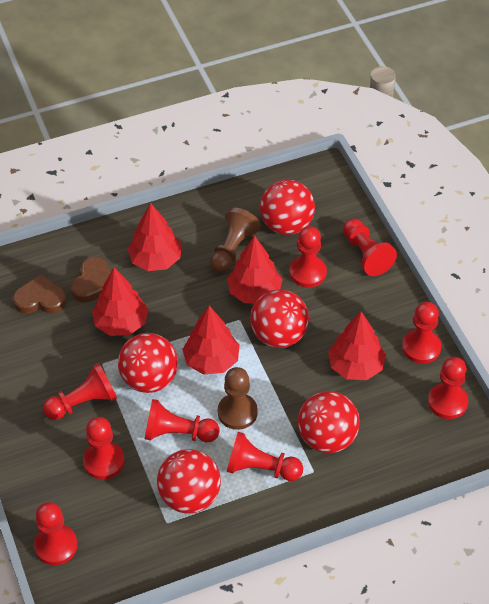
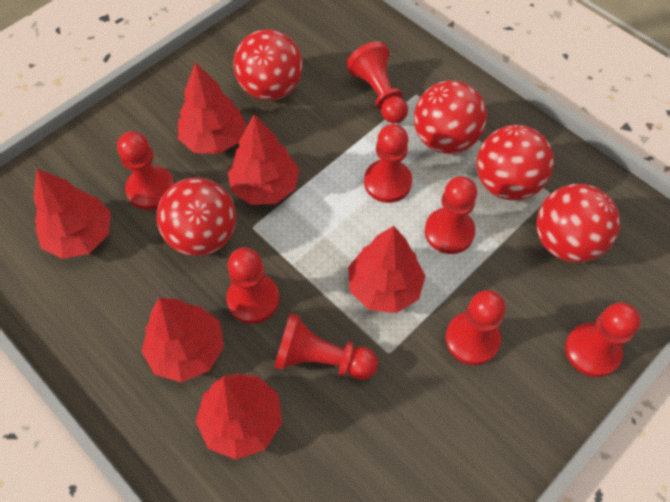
brown heart: [13,274,67,314] [71,257,111,302] = 2 -> none = 0
brown pawn: [210,208,261,273] [218,367,258,430] = 2 -> none = 0
red pawn: [34,502,77,565] [43,363,117,420] [83,417,124,480] [145,399,219,442] [227,432,303,481] [290,226,327,287] [343,219,397,276] [402,302,442,364] [428,357,468,419] = 9 -> [117,131,175,210] [226,248,279,324] [274,313,378,380] [346,41,408,124] [364,124,412,203] [425,176,477,254] [446,290,506,365] [565,302,641,377] = 8
red tree: [92,268,148,336] [128,203,182,271] [182,306,240,375] [227,236,283,304] [328,311,386,380] = 5 -> [34,169,111,259] [141,298,224,382] [178,62,246,154] [196,373,282,460] [228,115,299,205] [348,226,425,313] = 6

